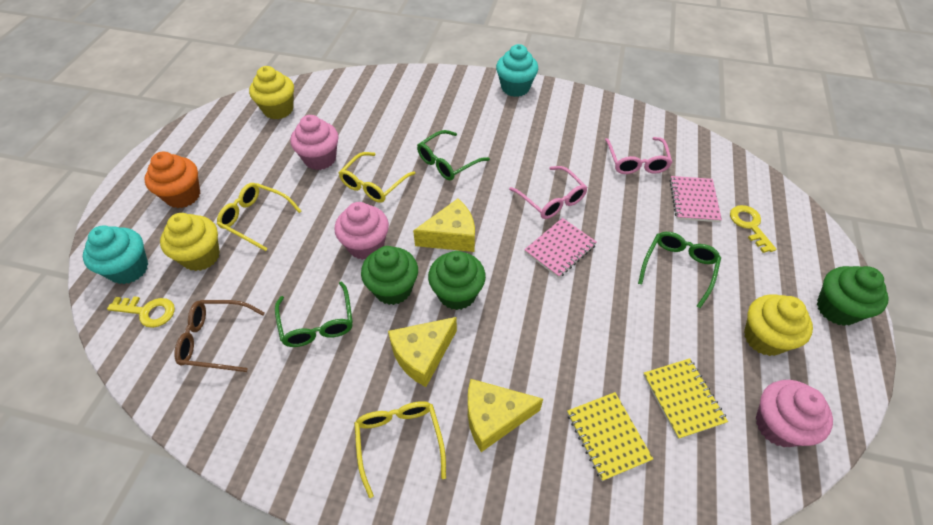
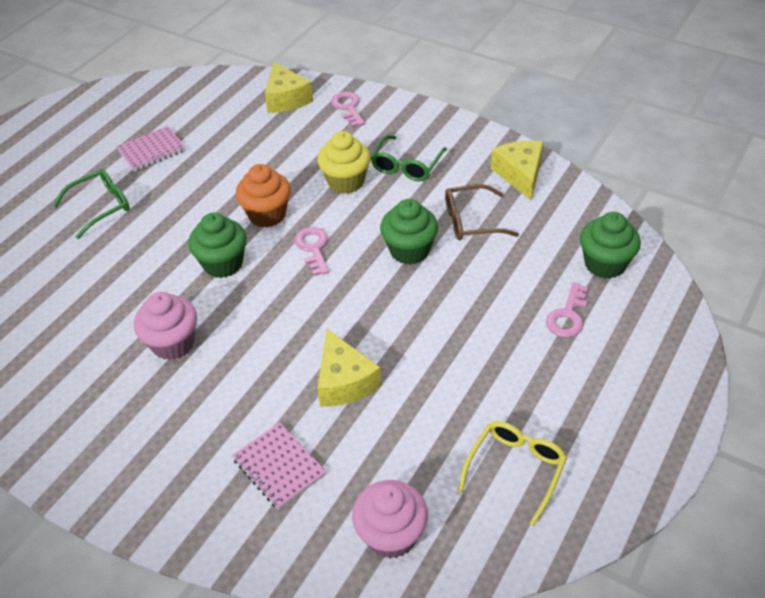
green glasses: [275,281,353,347] [417,130,490,181] [638,232,721,308] = 3 -> [53,169,130,239] [371,135,447,181] = 2
pink cupcake: [290,115,339,170] [335,202,389,260] [756,380,833,447] = 3 -> [134,292,197,360] [352,480,428,559] = 2
pink glasses: [509,166,588,219] [605,137,672,174] = 2 -> none = 0
pink key: none = 0 -> [294,227,329,276] [331,92,365,127] [546,283,588,338] = 3
turquoise cupcake: [83,225,148,284] [496,44,538,97] = 2 -> none = 0
yellow cupcake: [160,213,220,271] [249,66,294,119] [744,294,813,356] = 3 -> [317,131,371,194] = 1
yellow glasses: [217,183,301,251] [339,152,416,203] [354,401,446,498] = 3 -> [458,421,567,526] = 1
yellow key: [107,296,175,328] [730,205,776,253] = 2 -> none = 0
yellow notebook: [567,392,653,481] [643,358,728,439] = 2 -> none = 0

